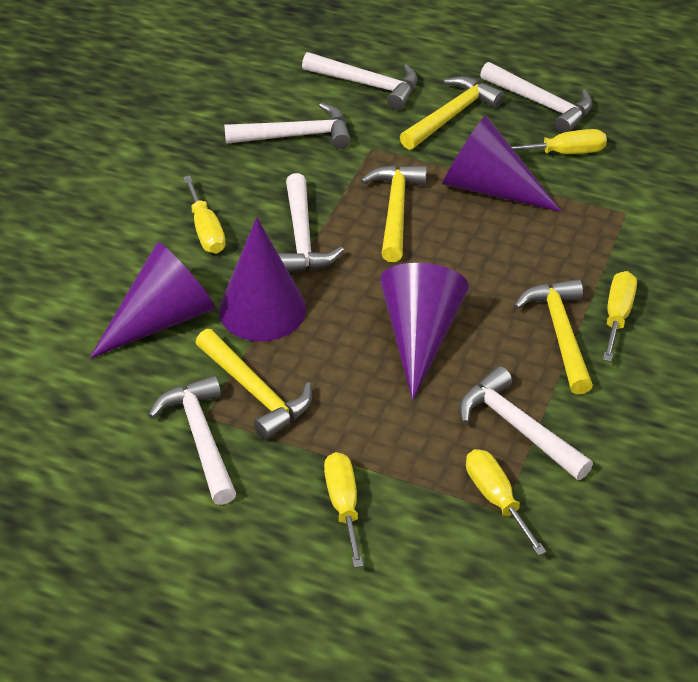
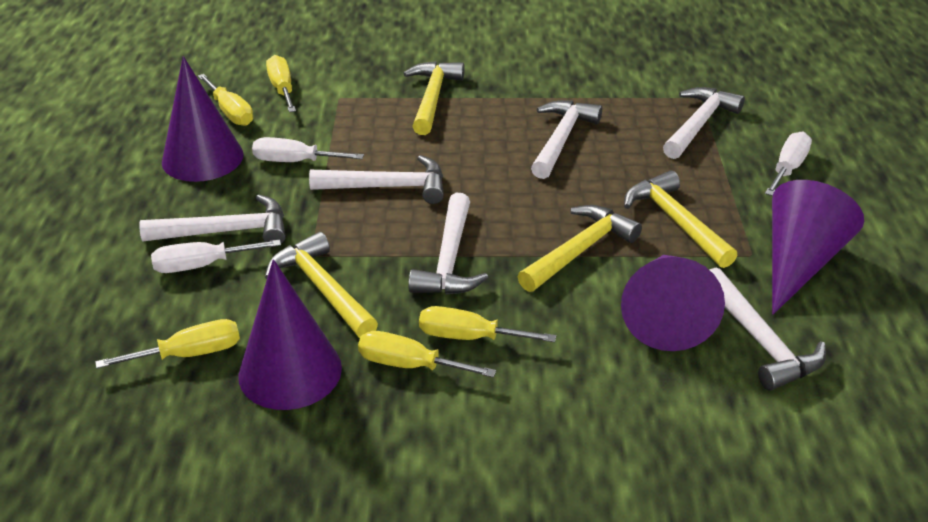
white screwdriver: none = 0 -> [151,239,281,273] [252,137,364,162] [765,132,812,196] = 3

